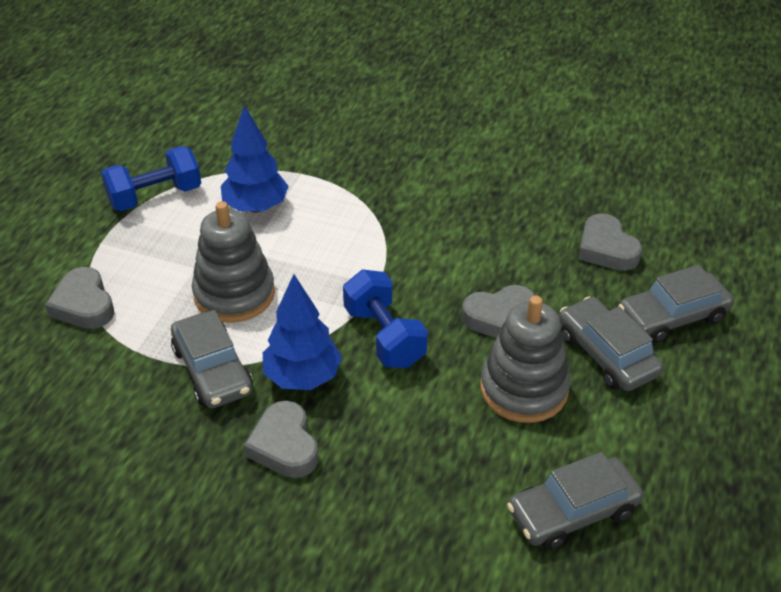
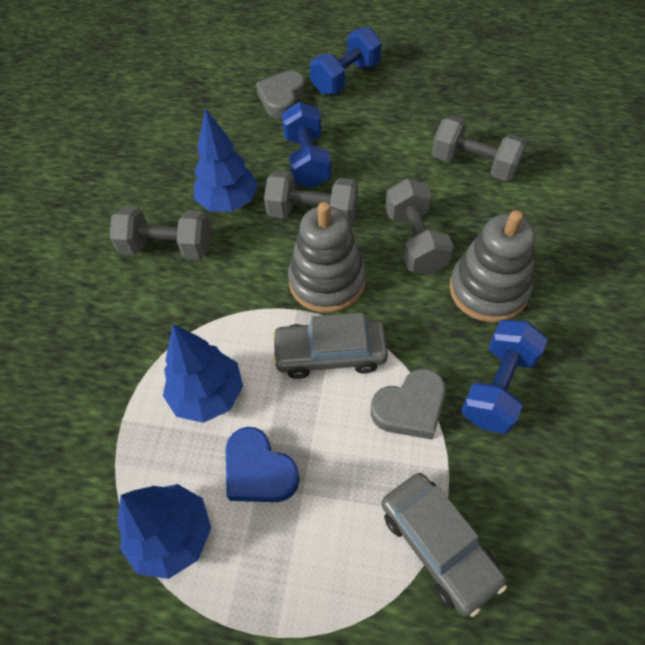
blue dumbbell: [101,146,201,211] [343,270,428,368] = 2 -> [281,102,331,188] [310,27,382,95] [461,319,547,434] = 3
blue heart: none = 0 -> [226,427,300,502] = 1
blue tree: [221,105,289,213] [263,274,342,390] = 2 -> [117,484,211,579] [163,324,243,423] [194,108,258,212] = 3
grey car: [171,310,253,408] [507,452,643,550] [559,296,663,391] [618,265,734,343] = 4 -> [272,313,388,379] [381,473,507,617] = 2
grey dumbbell: none = 0 -> [110,206,212,260] [264,170,358,225] [385,179,454,274] [432,116,527,181] = 4
grey heart: [45,267,114,329] [244,401,318,478] [462,285,535,338] [578,213,642,271] = 4 -> [256,71,305,119] [371,368,446,439] = 2

